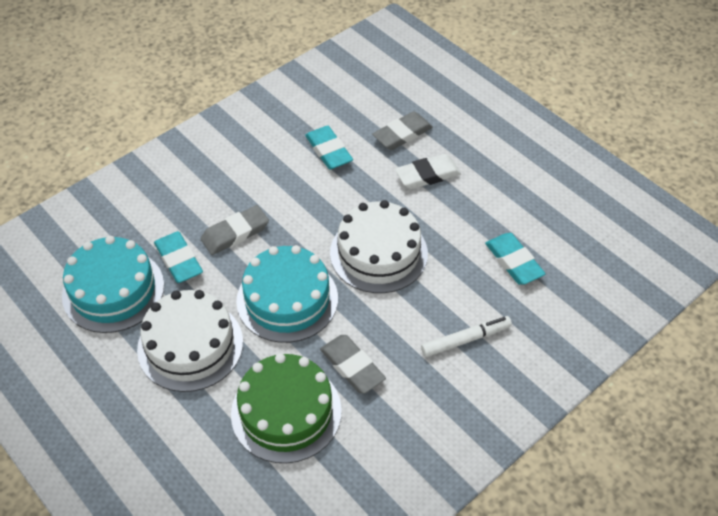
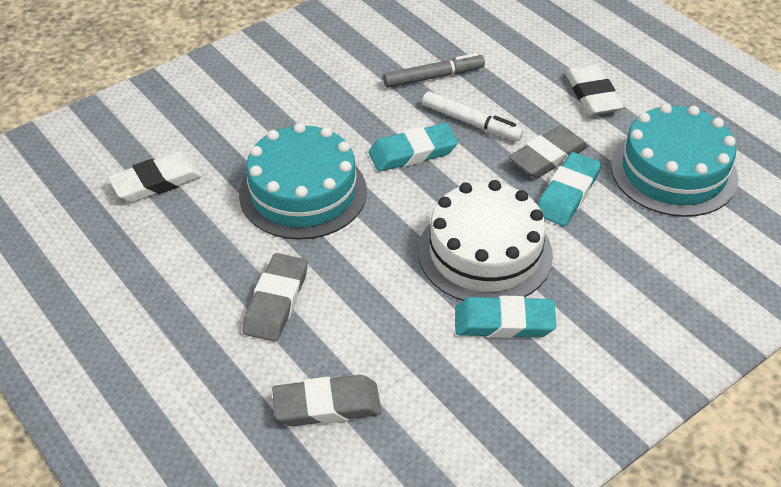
green cake: [231,353,342,463] = 1 -> none = 0
grey marker: none = 0 -> [383,53,485,88] = 1
white cake: [137,290,243,392] [330,200,428,293] = 2 -> [418,180,553,301] = 1
white eraser: [395,154,461,189] = 1 -> [108,151,203,202] [565,64,623,115] = 2

